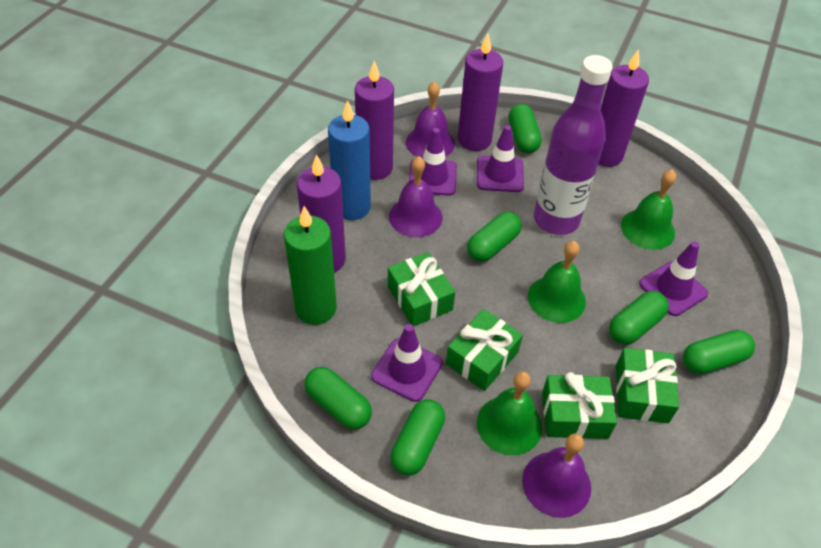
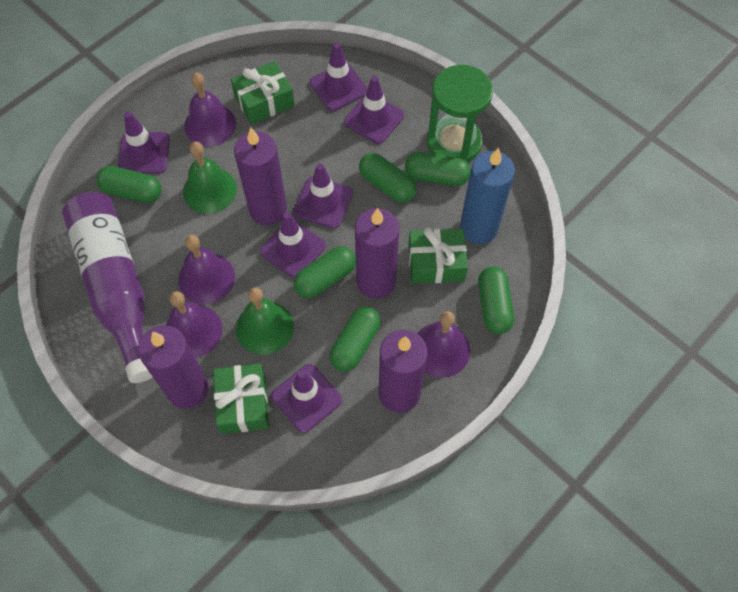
green bell: [477,371,542,455] [528,241,586,323] [621,169,676,250] = 3 -> [183,142,237,214] [236,287,294,355] = 2
green candle: [284,206,337,325] = 1 -> none = 0
green gift: [388,252,455,327] [446,309,523,391] [542,372,617,439] [616,348,679,423] = 4 -> [213,364,269,434] [231,61,295,125] [408,228,468,284] = 3
green hourglass: none = 0 -> [427,65,493,163] = 1
purple bell: [389,156,442,237] [406,81,455,158] [522,434,591,518] = 3 -> [166,291,222,358] [179,235,235,304] [184,73,236,147] [417,311,470,378] = 4
purple traffic cone: [371,324,443,402] [409,128,457,196] [477,125,524,192] [639,242,708,316] = 4 -> [118,112,170,174] [260,212,326,278] [271,364,342,433] [294,163,353,228] [310,43,368,111] [344,76,404,144] = 6

